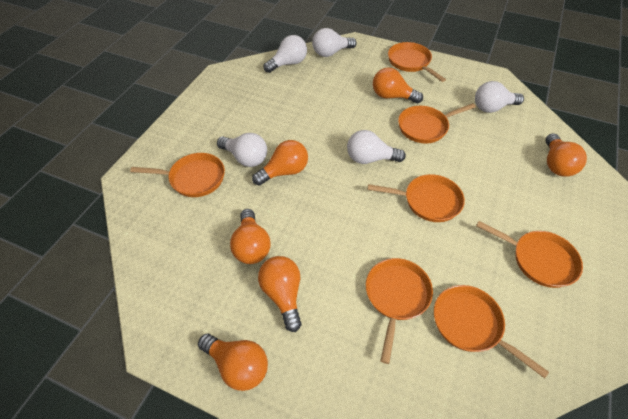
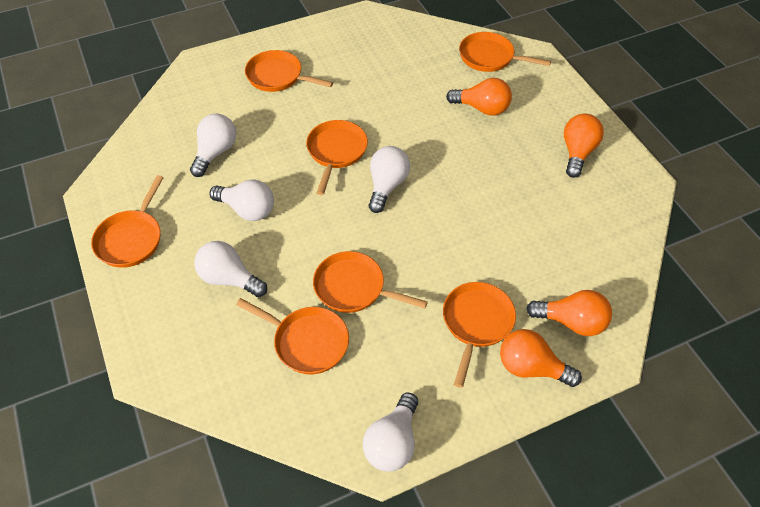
orange light bulb: [198,334,268,391] [230,209,270,264] [252,140,308,186] [258,256,302,332] [373,68,423,104] [545,133,587,177] = 6 -> [446,78,512,116] [500,329,582,387] [526,290,612,336] [564,113,604,178] = 4

